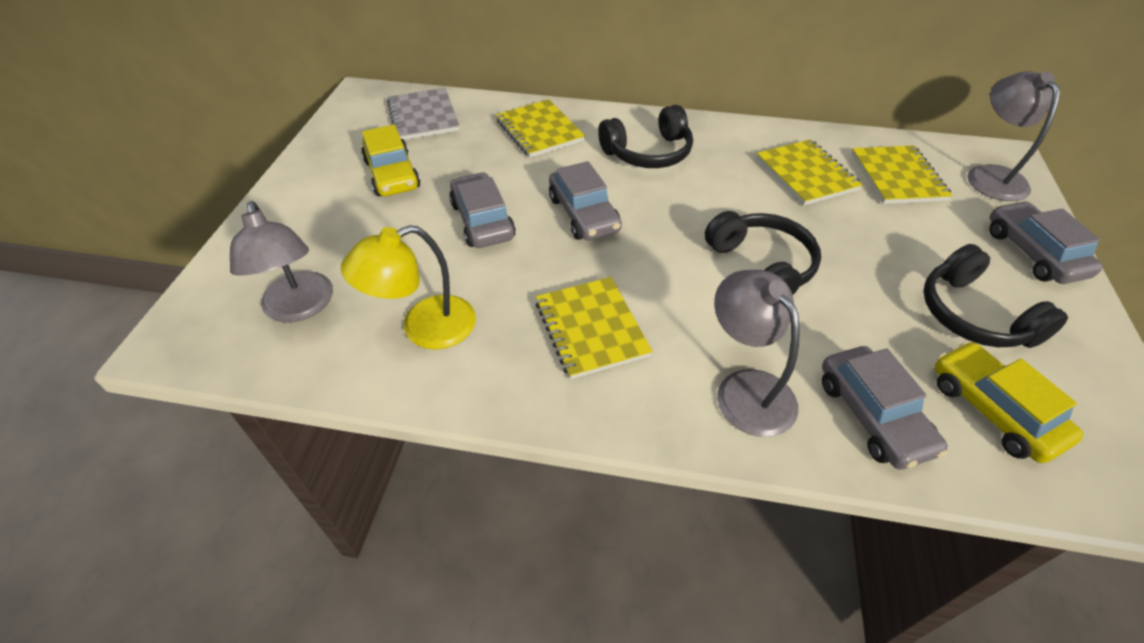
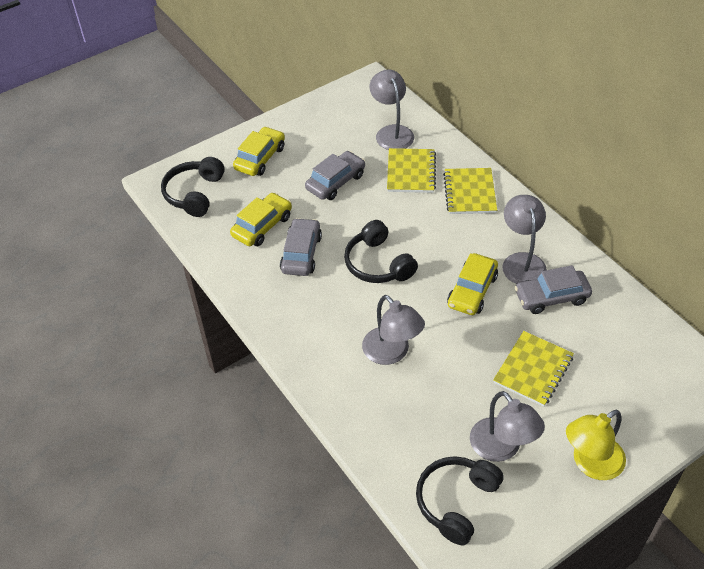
grey car: [449,172,516,248] [549,161,622,240] [822,346,948,470] [989,201,1103,284] = 4 -> [280,218,322,276] [305,151,365,200] [515,265,592,314] = 3
grey lamp: [230,201,333,322] [714,270,800,437] [968,71,1060,201] = 3 -> [362,295,425,365] [370,69,414,150] [470,391,545,462] [502,195,547,284] = 4
grey notebook: [387,88,459,140] = 1 -> none = 0
yellow car: [361,125,420,196] [934,341,1084,463] = 2 -> [230,193,292,246] [233,127,285,176] [447,253,498,315] = 3
yellow notebook: [496,99,585,158] [536,277,653,379] [756,139,862,205] [851,145,953,204] = 4 -> [387,148,436,193] [443,168,497,214] [493,331,574,407] = 3

